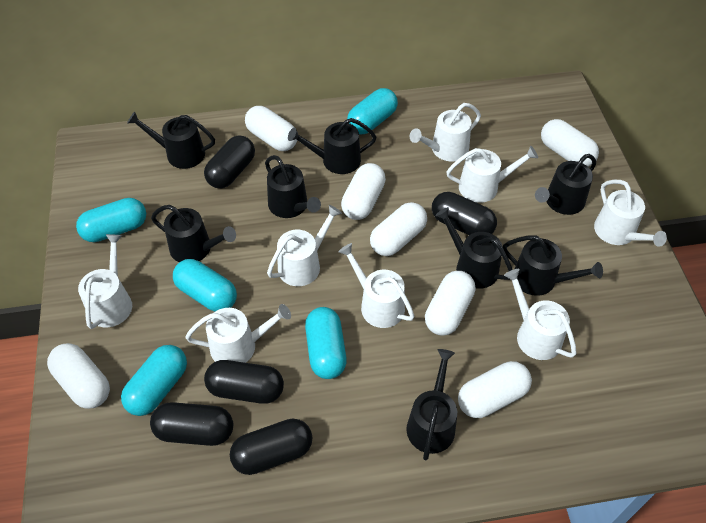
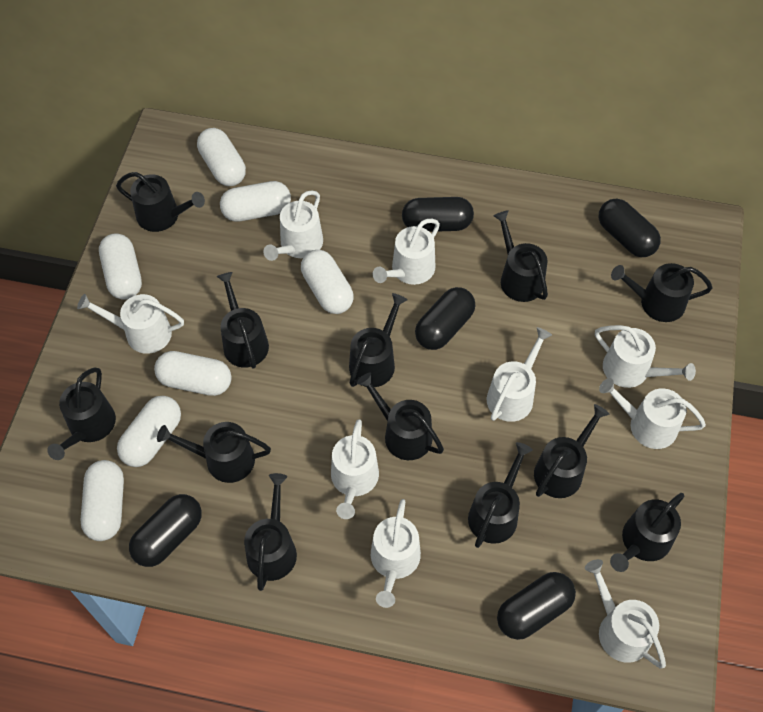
black watering can: [127,112,215,169] [151,205,236,262] [265,155,321,218] [288,118,376,174] [406,349,457,460] [435,207,513,289] [503,235,603,296] [535,154,596,215] = 8 -> [47,367,116,460] [116,172,205,232] [157,422,271,483] [217,272,269,369] [244,473,297,591] [349,293,408,387] [357,373,444,460] [468,442,533,548] [493,210,548,302] [534,404,609,498] [610,493,684,572] [611,263,713,322] = 12
turquoise capsule: [76,198,146,242] [121,345,187,416] [173,259,237,312] [305,307,347,379] [347,88,398,134] = 5 -> none = 0
white watering can: [78,234,132,329] [186,304,291,363] [267,205,342,286] [338,243,414,328] [410,103,481,161] [446,146,538,203] [504,269,576,360] [594,180,667,247] = 8 -> [77,294,184,354] [263,190,323,261] [331,419,379,519] [371,499,421,608] [373,219,440,285] [487,327,552,422] [585,559,666,668] [595,325,696,388] [599,378,706,449] = 9

